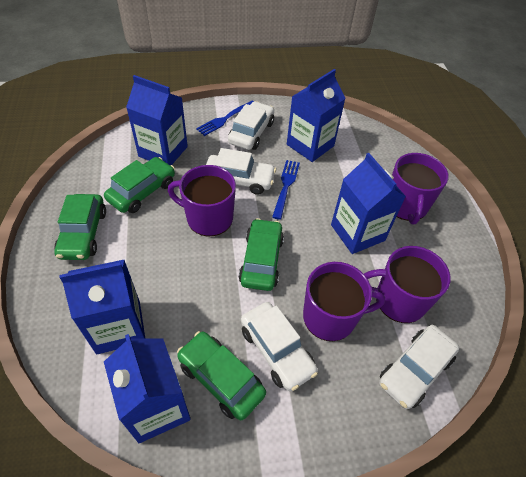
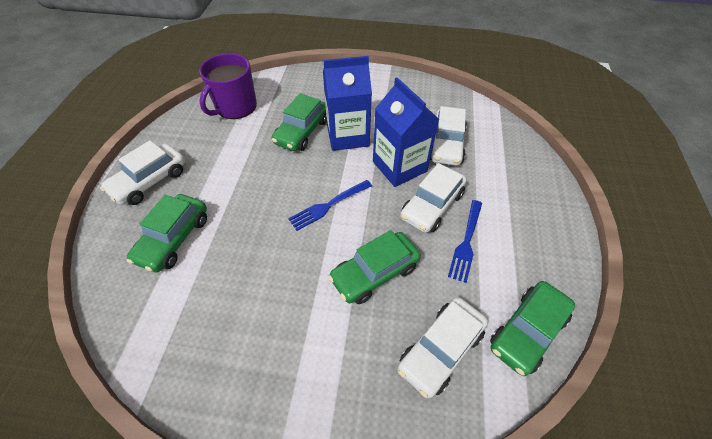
blue carton: [60,259,145,354] [104,334,191,443] [126,75,188,165] [287,69,346,162] [331,153,406,254] = 5 -> [323,56,372,151] [373,77,440,187] = 2
purple mug: [168,165,236,236] [303,262,385,341] [364,246,450,323] [392,153,448,224] = 4 -> [199,53,257,119] = 1

